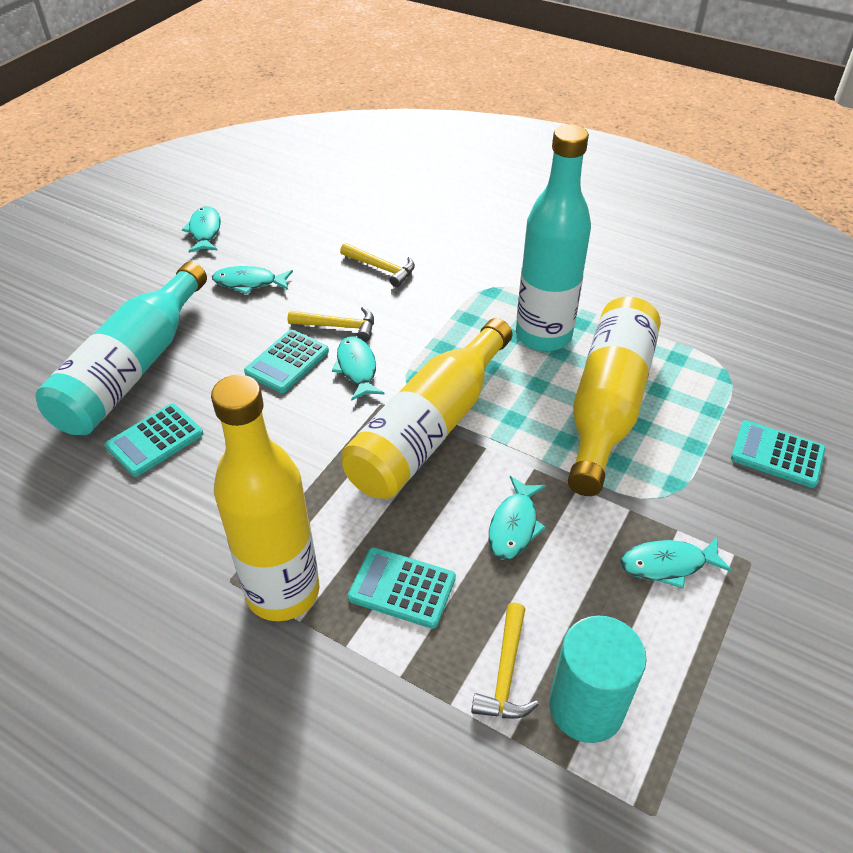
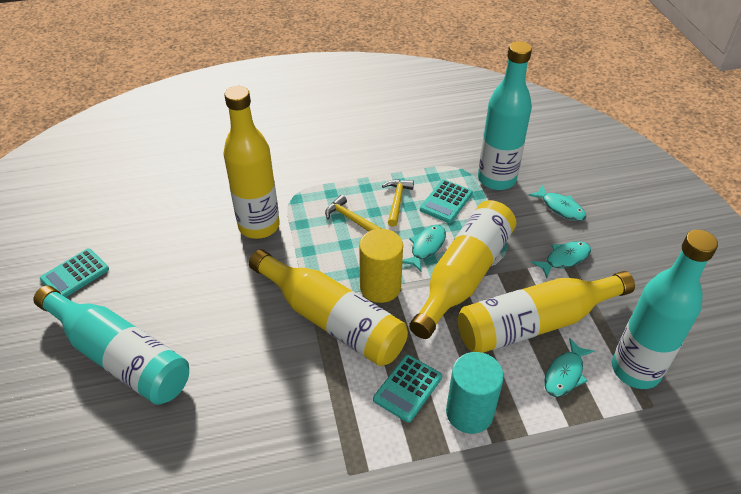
turquoise bottle: [36,262,207,435] [516,124,591,351] = 2 -> [33,285,189,405] [478,41,532,190] [612,230,718,389] = 3
turquoise calculator: [105,403,203,477] [244,329,329,393] [348,547,456,629] [731,420,826,488] = 4 -> [40,248,109,297] [373,355,442,423] [420,179,473,223] = 3
turquoise fish: [182,206,221,253] [212,266,293,294] [332,336,385,401] [489,476,546,560] [621,537,732,589] = 5 -> [402,225,446,272] [528,185,587,221] [531,241,591,278] [544,338,594,397] = 4
yellow bottle: [211,375,320,621] [341,318,512,499] [568,297,661,496] = 3 -> [223,86,280,239] [249,249,408,366] [409,200,516,339] [458,271,635,353] = 4
yellow cylinder: none = 0 -> [359,229,403,303] = 1
yellow hammer: [288,307,374,342] [340,243,415,287] [471,602,539,719] = 3 -> [325,195,382,232] [382,179,414,227] = 2

